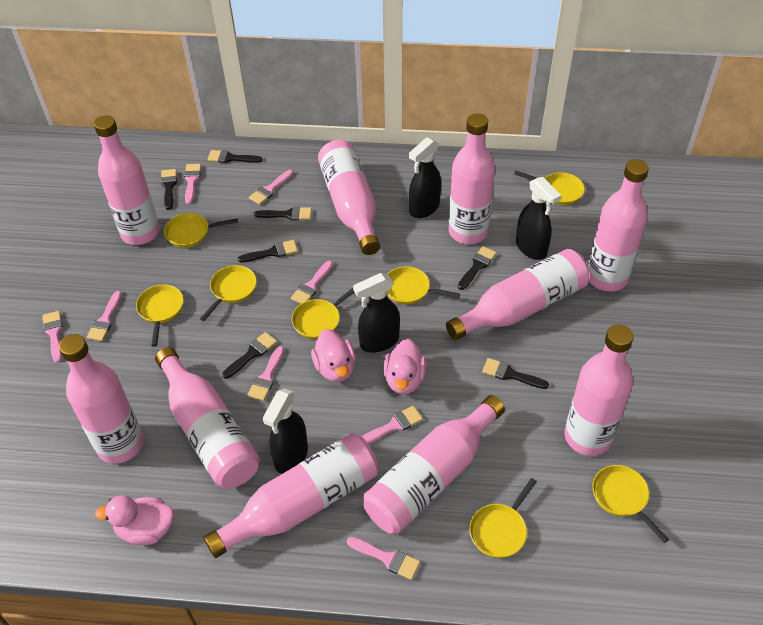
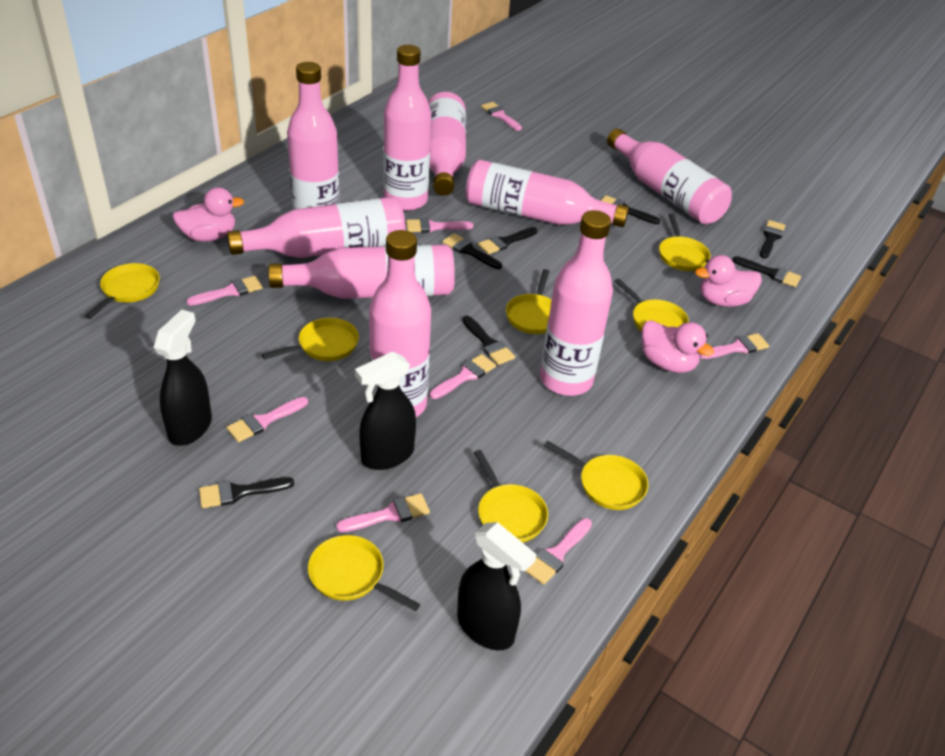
black spray bottle: [263,388,308,474] [353,273,400,353] [409,137,441,218] [516,177,561,260] = 4 -> [154,310,212,446] [355,351,416,470] [457,522,537,650] = 3
pink bottle: [59,334,144,464] [94,115,160,245] [155,347,260,488] [204,433,379,558] [318,140,380,255] [363,395,505,534] [446,249,589,340] [449,113,495,244] [564,324,633,456] [588,159,649,292] = 10 -> [227,196,406,258] [268,244,455,299] [287,62,340,210] [369,230,431,417] [383,45,431,211] [428,92,466,196] [466,160,629,227] [540,210,613,396] [607,129,732,225] = 9

